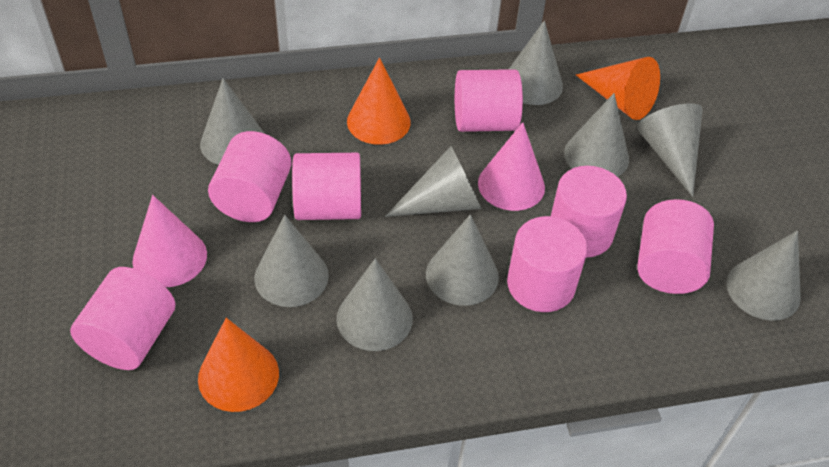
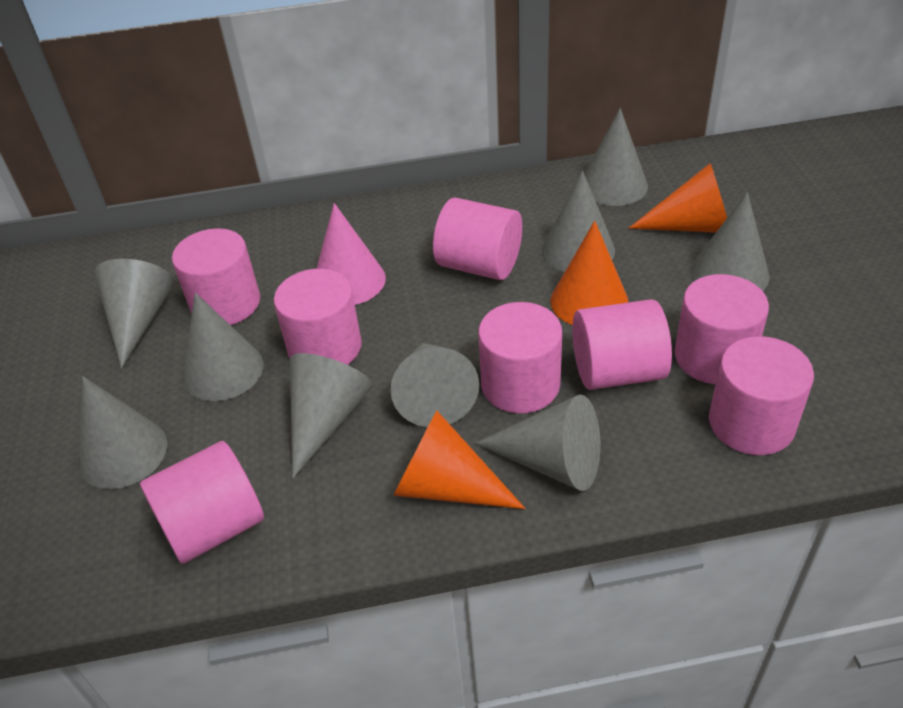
pink cone: [132,195,207,287] [478,122,545,211] = 2 -> [316,203,386,305] = 1
pink cylinder: [70,267,176,370] [208,131,291,222] [292,153,361,220] [455,69,523,132] [507,216,587,312] [551,166,627,258] [637,199,714,294] = 7 -> [140,441,264,564] [172,228,260,325] [274,269,362,365] [433,198,522,280] [478,302,562,413] [572,299,672,390] [674,274,769,384] [709,336,814,455] = 8

